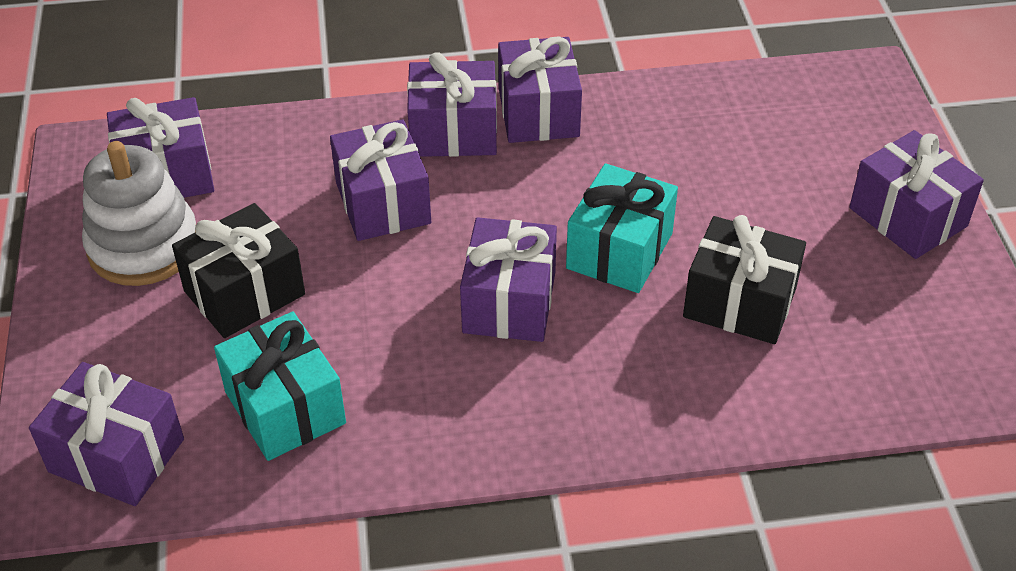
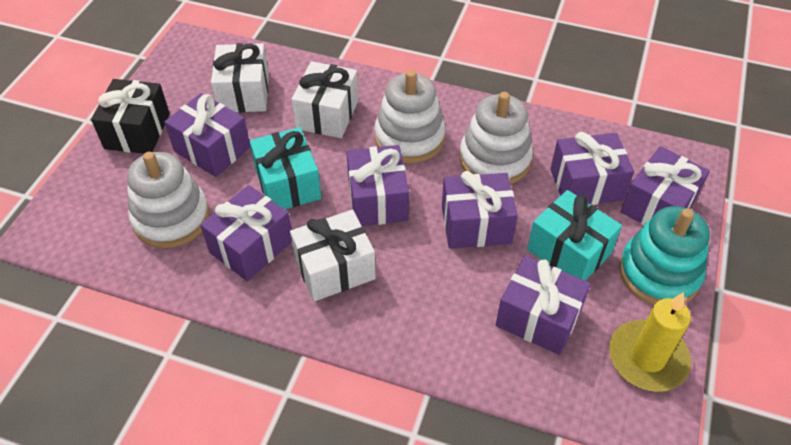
black gift: [172,203,305,338] [683,215,806,344] = 2 -> [91,79,170,154] = 1
turquoise stacking toy: none = 0 -> [619,206,710,305] = 1
white gift: none = 0 -> [211,43,269,113] [290,210,376,301] [291,61,359,138] = 3
white stacking toy: [82,141,196,286] = 1 -> [127,152,210,248] [374,70,446,163] [459,92,533,184] = 3
yellow candle: none = 0 -> [609,292,691,392] = 1

